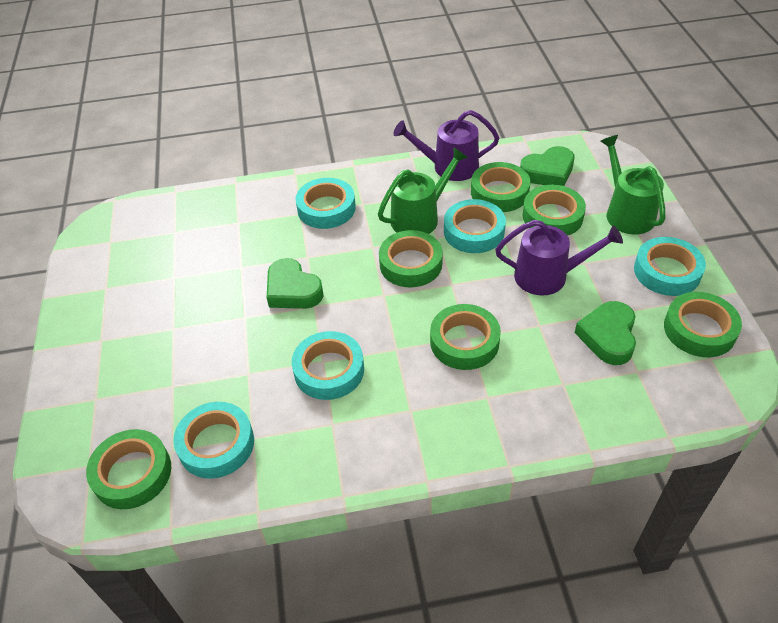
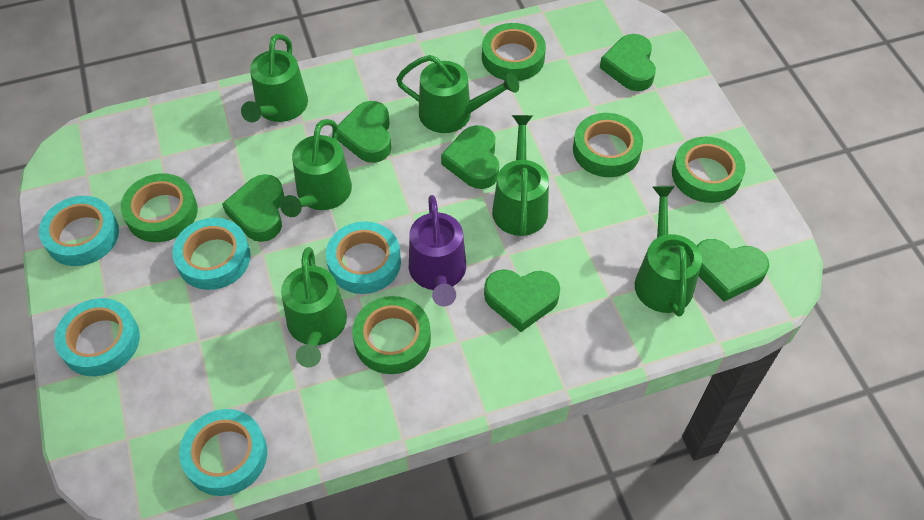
green heart: [267,258,324,309] [520,146,575,186] [574,301,636,365] = 3 -> [222,174,284,242] [337,101,391,163] [441,125,499,189] [484,269,560,332] [600,34,656,91] [697,239,769,302] = 6
green tape: [86,429,171,509] [379,230,443,287] [430,304,501,370] [471,162,531,212] [522,185,586,236] [664,292,742,357] = 6 -> [121,173,198,242] [352,296,431,374] [482,23,546,81] [573,113,643,177] [672,137,746,203] = 5
green watering can: [378,148,468,234] [601,135,665,235] = 2 -> [241,34,308,122] [280,119,352,217] [281,247,347,367] [396,55,519,133] [492,115,549,236] [635,186,702,317] = 6
purple watering can: [394,110,499,181] [495,220,623,296] = 2 -> [409,195,466,306] = 1

